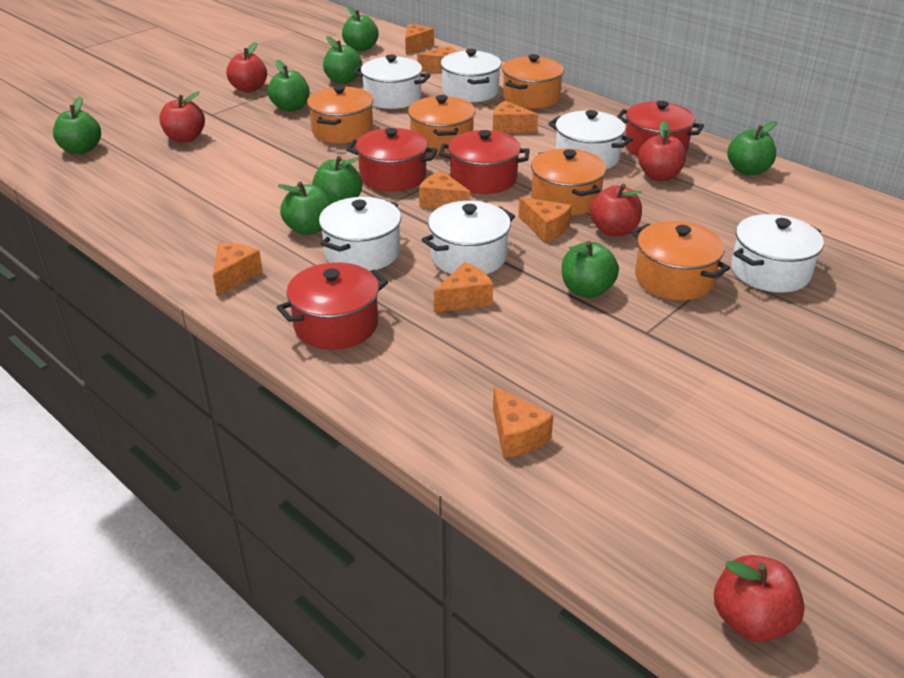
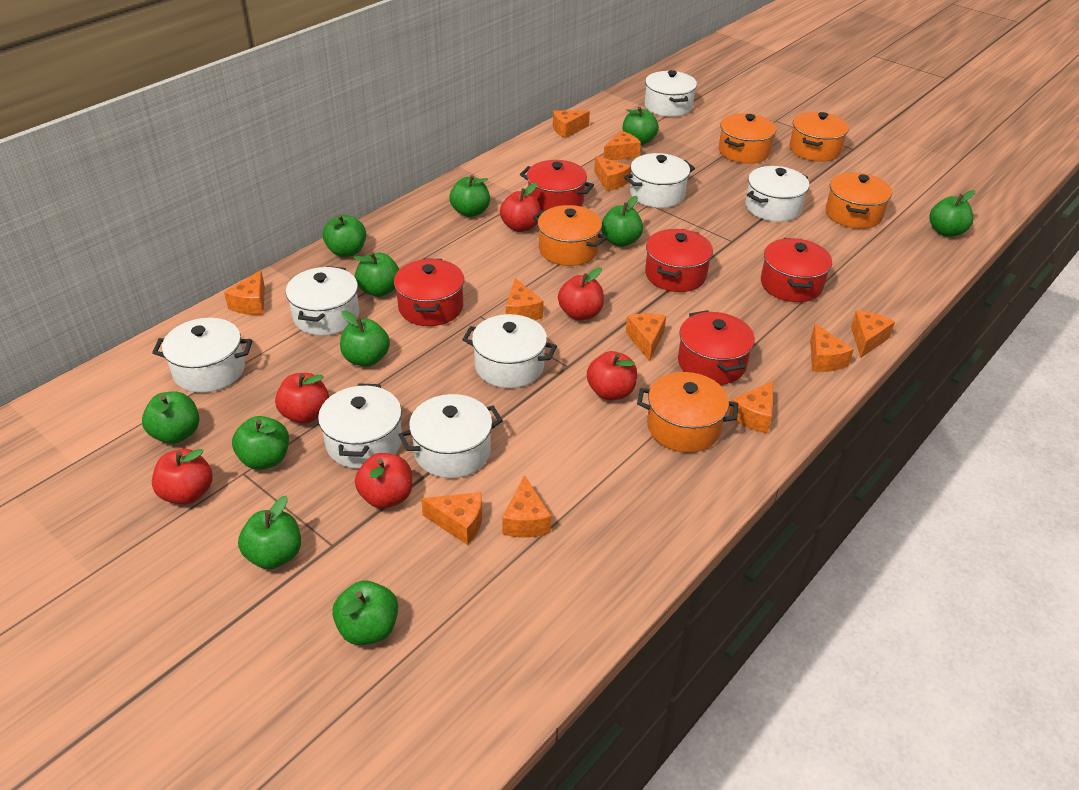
green apple: [53,96,101,154] [268,60,310,112] [278,182,331,235] [312,156,362,204] [323,36,362,84] [342,6,379,51] [562,241,619,298] [727,121,777,175] = 8 -> [142,392,199,444] [232,416,289,470] [238,496,301,569] [323,214,366,257] [332,581,398,645] [340,310,390,367] [354,252,399,297] [450,175,490,217] [601,196,643,247] [623,107,659,145] [929,190,975,237] = 11
orange cheese: [213,243,262,296] [405,24,434,54] [417,46,456,73] [419,171,470,208] [434,262,493,312] [493,101,538,133] [493,386,554,458] [518,197,572,242] = 8 -> [224,270,265,315] [421,492,482,545] [502,475,551,538] [506,278,544,320] [553,110,590,138] [594,156,631,191] [603,130,641,161] [626,313,666,361] [729,381,773,434] [810,323,854,372] [851,311,895,358] = 11
red apple: [159,91,205,143] [226,42,267,92] [590,184,642,236] [638,121,686,181] [714,555,805,642] = 5 -> [152,449,213,505] [275,373,329,424] [355,453,412,509] [500,183,541,232] [558,267,604,321] [587,351,637,400] = 6
red pot: [276,262,388,350] [346,128,437,191] [439,130,530,194] [617,101,704,156] = 4 -> [394,259,464,326] [520,160,594,211] [645,229,713,292] [678,310,755,385] [761,238,832,302] = 5
white pot: [319,197,401,271] [353,54,431,109] [422,201,515,274] [441,49,501,102] [548,110,633,169] [731,214,824,293] = 6 -> [152,318,252,393] [286,266,359,336] [318,383,402,469] [398,394,503,478] [462,314,557,388] [624,153,695,208] [645,70,697,117] [746,166,809,222] = 8

